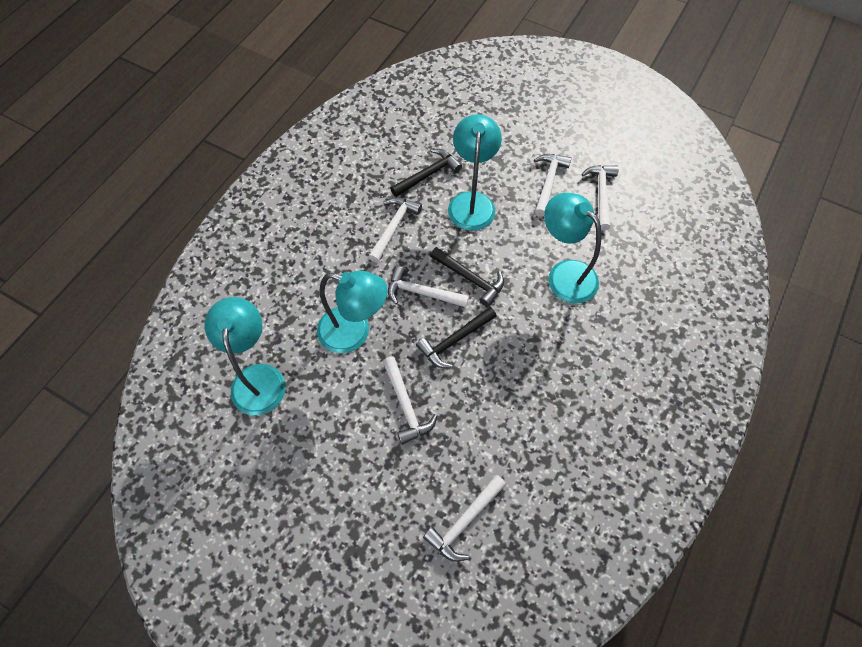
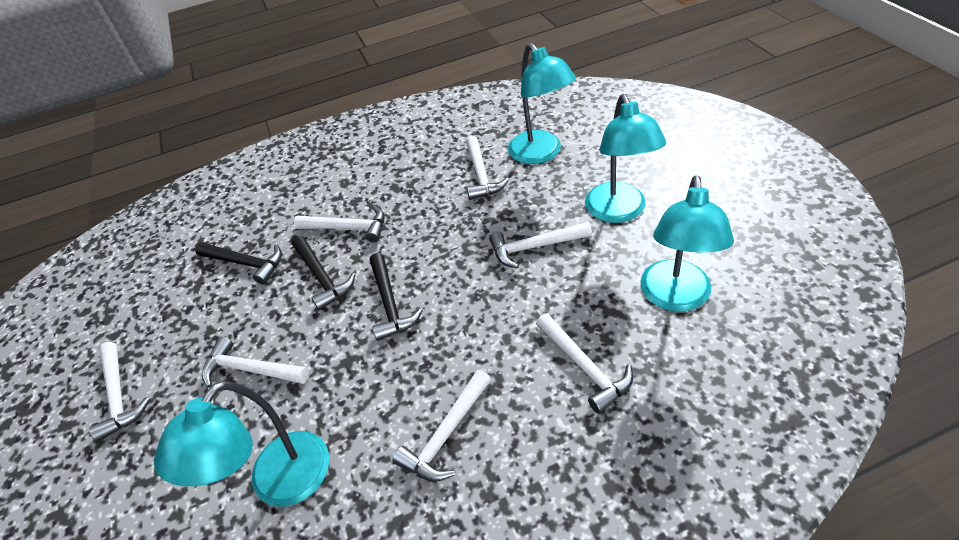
white hammer: [368,197,422,263] [383,356,437,445] [388,266,469,308] [423,475,506,562] [534,154,571,217] [581,165,619,230] = 6 -> [89,342,150,442] [202,337,309,388] [294,206,385,243] [393,370,491,482] [466,136,509,200] [489,222,592,268] [536,313,633,414] = 7

